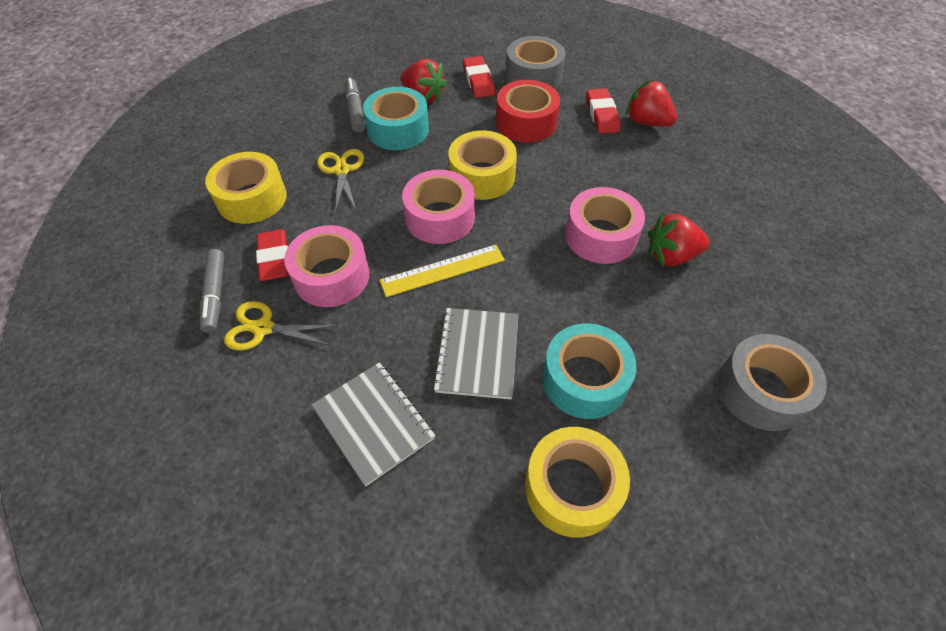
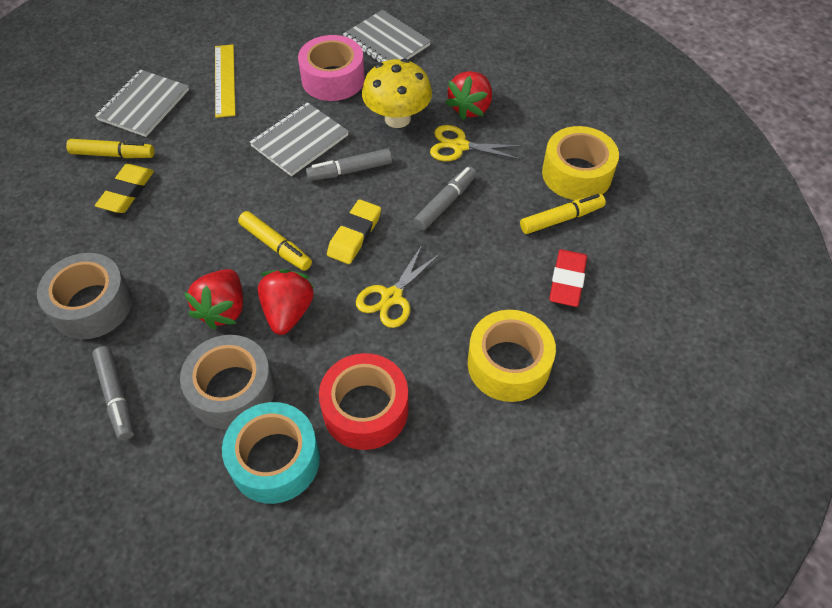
grey marker: [200,249,224,333] [345,78,365,133] = 2 -> [92,346,134,441] [306,149,392,181] [413,167,476,230] = 3
grey notebook: [312,362,436,486] [432,308,518,399] = 2 -> [95,70,189,137] [250,102,349,176] [343,10,431,63] = 3
pink tape: [284,225,369,307] [402,170,475,244] [565,187,645,264] = 3 -> [298,35,365,101] = 1
red eraser: [256,229,289,281] [463,56,495,98] [586,88,620,134] = 3 -> [549,249,587,307] = 1
turquoise tape: [363,87,429,150] [542,323,637,419] = 2 -> [222,402,320,504] = 1
yellow eraser: none = 0 -> [95,164,154,213] [327,199,381,264] = 2
yellow marker: none = 0 -> [66,139,154,158] [238,211,312,271] [520,194,606,234] = 3
yellow mushroom: none = 0 -> [362,59,432,128] = 1
yellow tape: [205,152,287,224] [448,130,517,200] [525,427,630,538] = 3 -> [468,310,556,402] [542,126,619,200] = 2

